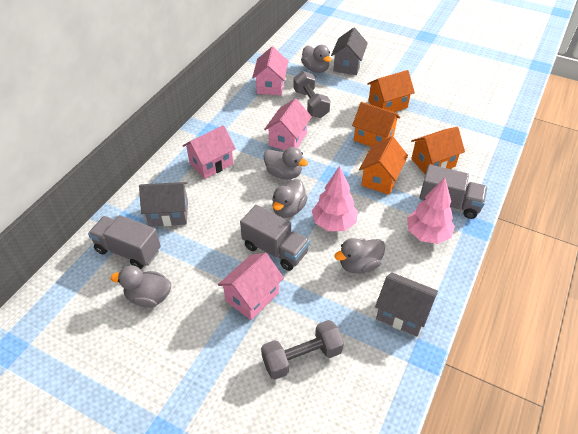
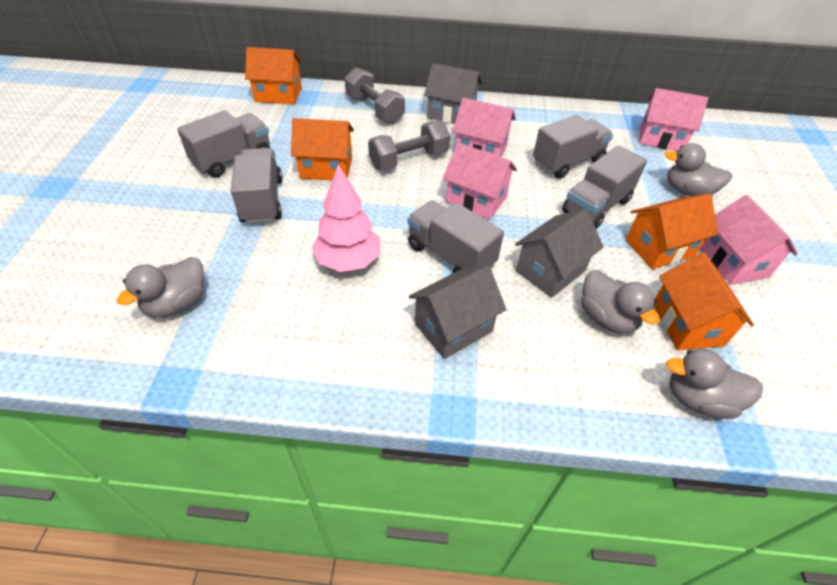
grey duck: [111,265,171,308] [264,147,308,179] [272,179,308,218] [301,45,331,73] [334,238,385,274] = 5 -> [117,257,204,318] [581,270,660,334] [665,143,732,196] [666,348,763,419] = 4
grey truck: [88,215,161,269] [240,205,310,271] [420,164,487,219] = 3 -> [177,110,270,177] [231,148,282,224] [407,200,504,273] [533,115,613,179] [562,145,647,229] = 5
pink tree: [312,166,358,231] [407,178,455,244] = 2 -> [312,165,380,272] = 1

